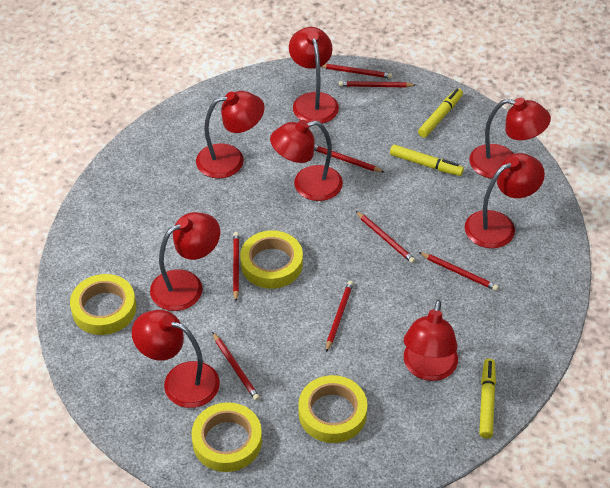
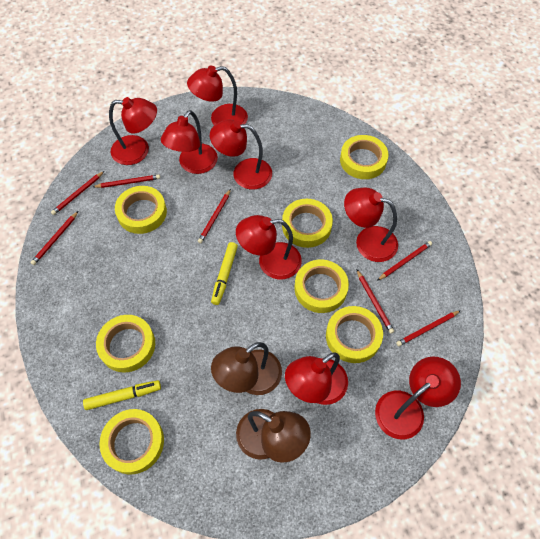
brown lamp: none = 0 -> [211,342,282,395] [236,409,311,463] = 2
red pencil: [212,332,260,401] [233,232,239,302] [314,145,384,172] [321,64,392,78] [326,281,353,352] [339,81,415,88] [356,211,415,263] [419,252,499,291] = 8 -> [31,211,78,265] [51,171,104,215] [93,174,160,188] [198,189,231,244] [357,270,394,334] [377,241,432,281] [396,310,461,347] = 7
yellow marker: [390,144,464,176] [418,88,463,138] [479,359,496,438] = 3 -> [83,380,161,410] [211,242,238,305] = 2
yellow tape: [70,274,136,335] [191,402,262,472] [240,230,303,289] [298,375,367,443] = 4 -> [96,315,155,373] [99,409,164,474] [115,186,167,234] [282,199,333,248] [295,260,349,313] [326,306,383,363] [340,135,389,179] = 7

